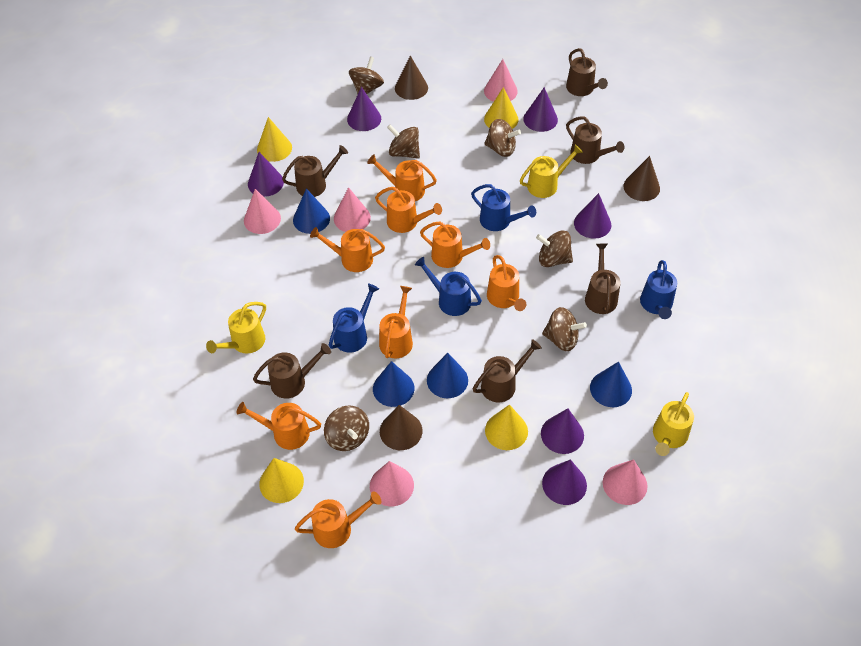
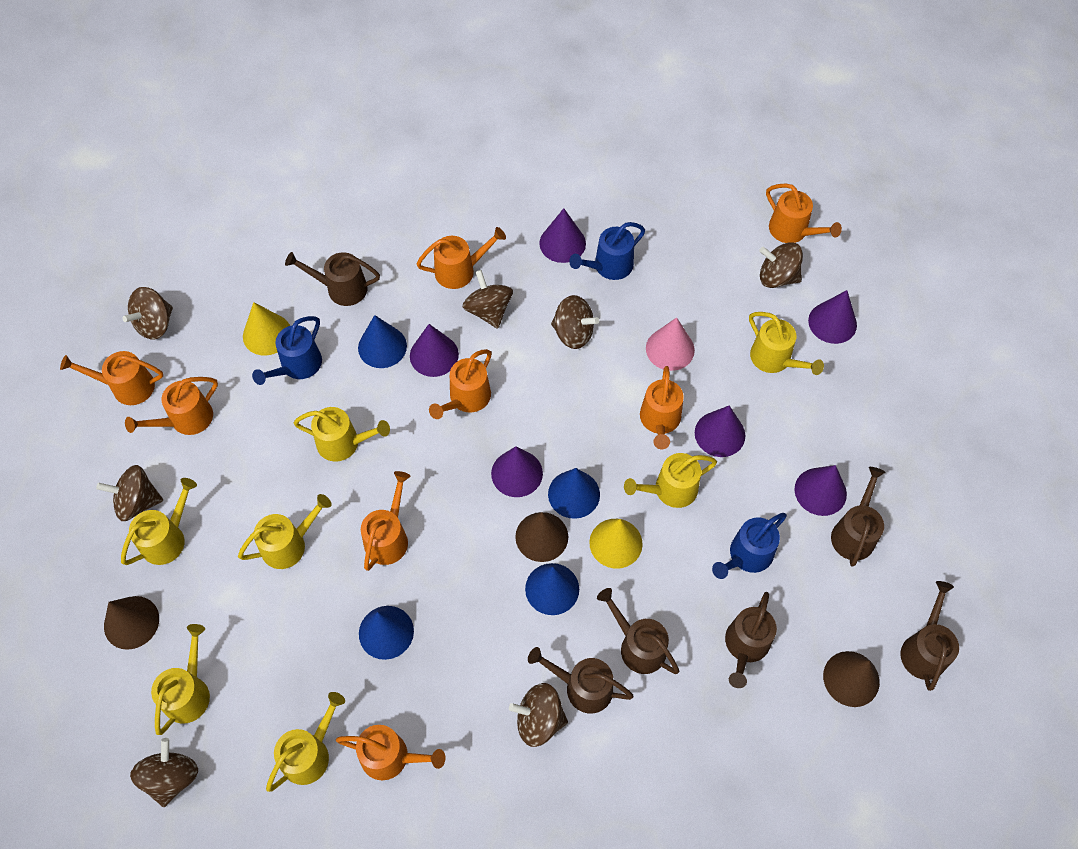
blue watering can: [329,284,379,353] [415,257,482,316] [471,184,536,231] [640,260,677,319] = 4 -> [252,316,322,385] [569,222,645,280] [712,513,787,579] = 3
brown spinning top: [324,405,369,451] [349,56,384,94] [387,124,420,158] [484,119,521,157] [536,231,573,267] [542,307,587,351] = 6 -> [96,465,163,521] [122,287,173,340] [130,738,198,807] [463,270,513,329] [509,683,568,747] [551,295,599,349] [759,242,803,288] = 7
pink cone: [244,189,281,234] [334,187,371,232] [370,461,414,506] [484,59,518,102] [603,459,648,505] = 5 -> [646,317,695,371] = 1
yellow cone: [257,117,292,162] [259,458,304,503] [484,87,519,129] [485,405,528,450] = 4 -> [243,302,290,356] [589,519,643,569] = 2
yellow watering can: [206,302,266,354] [520,144,583,198] [653,392,694,456] = 3 -> [121,478,197,565] [151,624,210,735] [238,494,332,569] [266,692,345,792] [294,407,390,462] [624,453,717,508] [749,312,824,375] = 7

